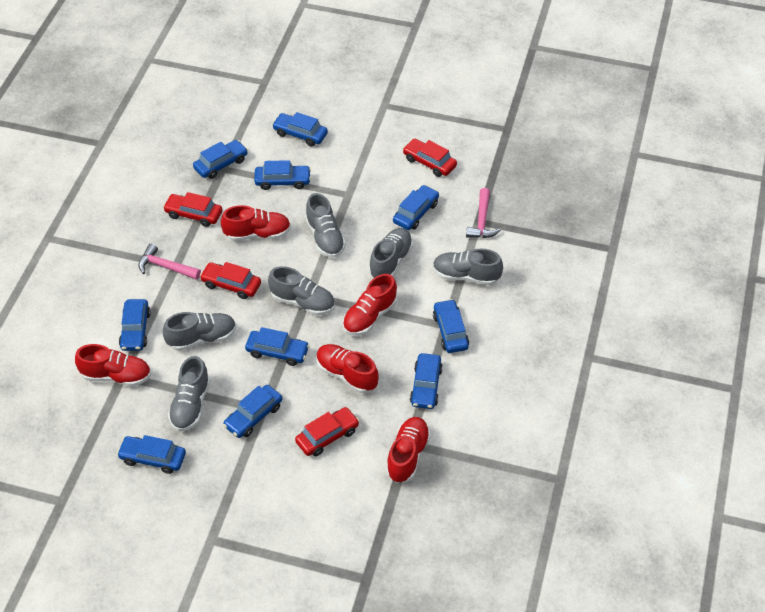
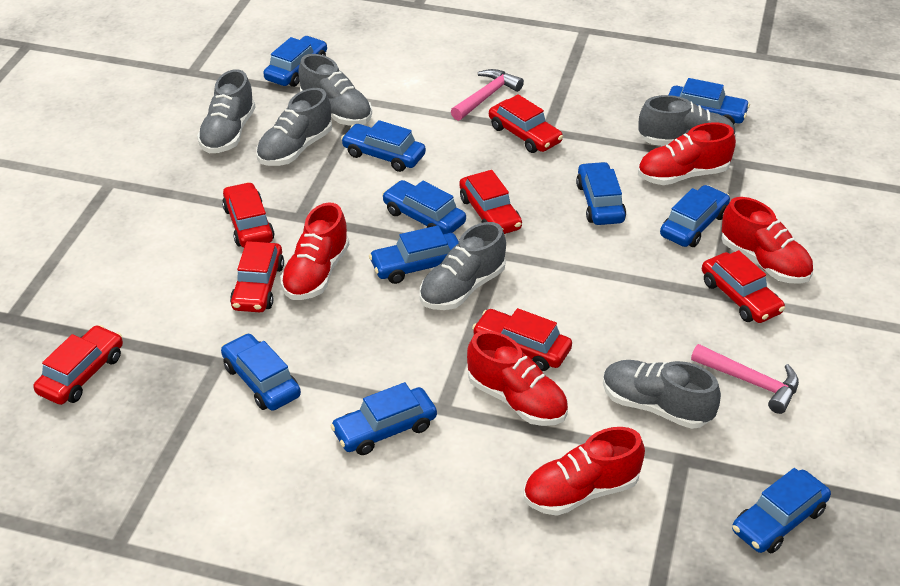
red car: [163,192,222,227] [200,262,261,299] [295,407,359,456] [403,139,457,177] = 4 -> [34,325,123,405] [222,182,275,248] [230,241,284,312] [459,170,522,234] [472,308,572,371] [489,94,563,153] [702,250,785,323] = 7

